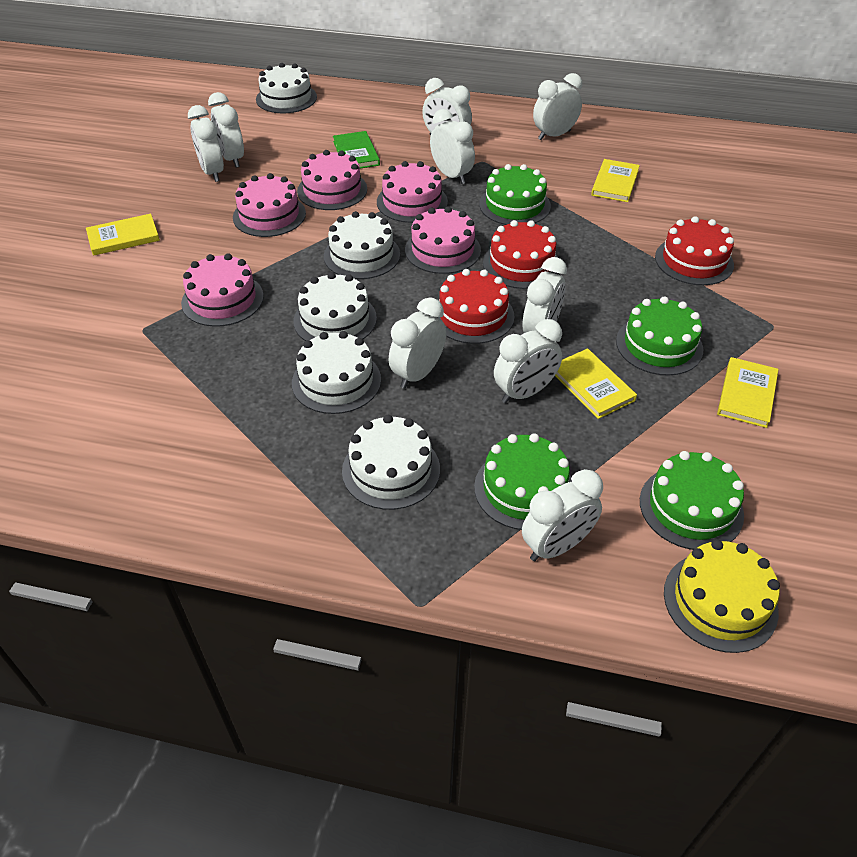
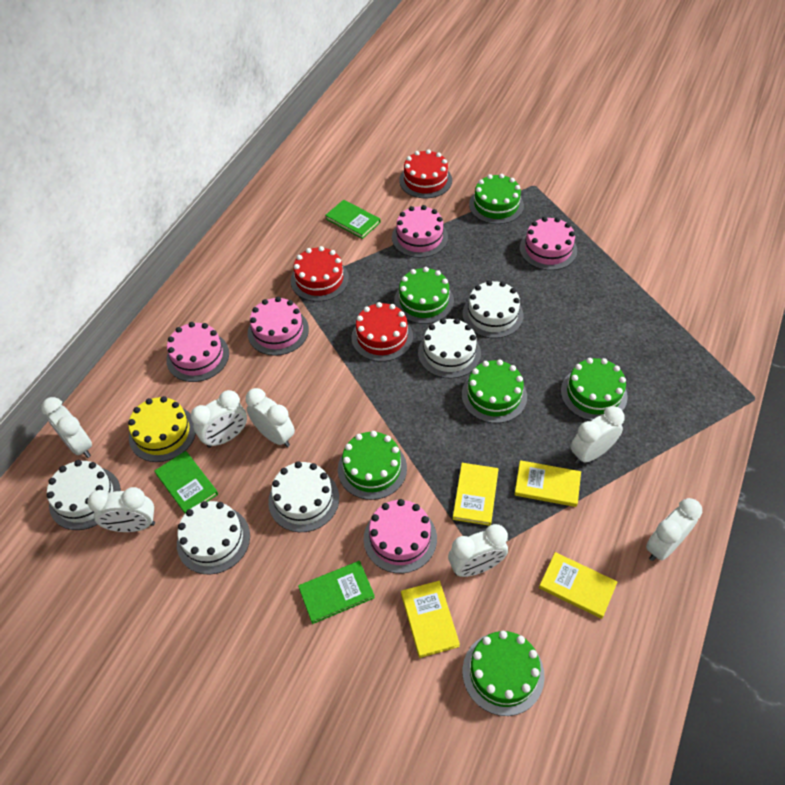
green book: [333,131,380,169] = 1 -> [154,451,218,513] [298,561,375,624] [325,200,380,239] = 3
green cake: [474,433,572,530] [479,164,551,225] [616,296,703,375] [640,451,744,550] = 4 -> [338,431,407,500] [394,267,454,324] [462,359,527,423] [462,631,545,716] [469,174,524,224] [561,358,628,421] = 6
white clock: [188,105,224,182] [208,92,244,168] [389,297,446,389] [422,78,472,136] [430,109,475,184] [494,319,562,403] [522,257,567,333] [522,469,603,561] [533,73,582,140] = 9 -> [41,397,92,458] [87,487,155,532] [191,390,247,448] [246,388,295,447] [448,524,508,577] [571,406,625,464] [646,498,702,561] = 7

